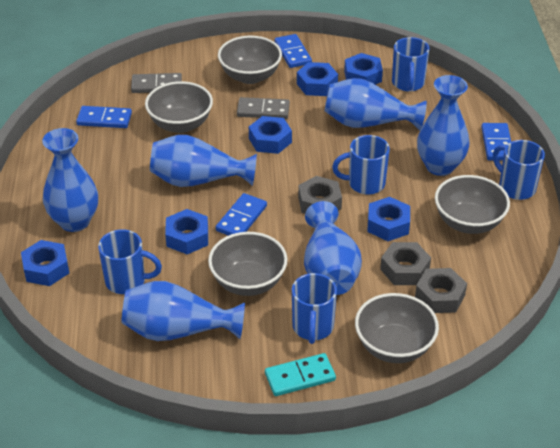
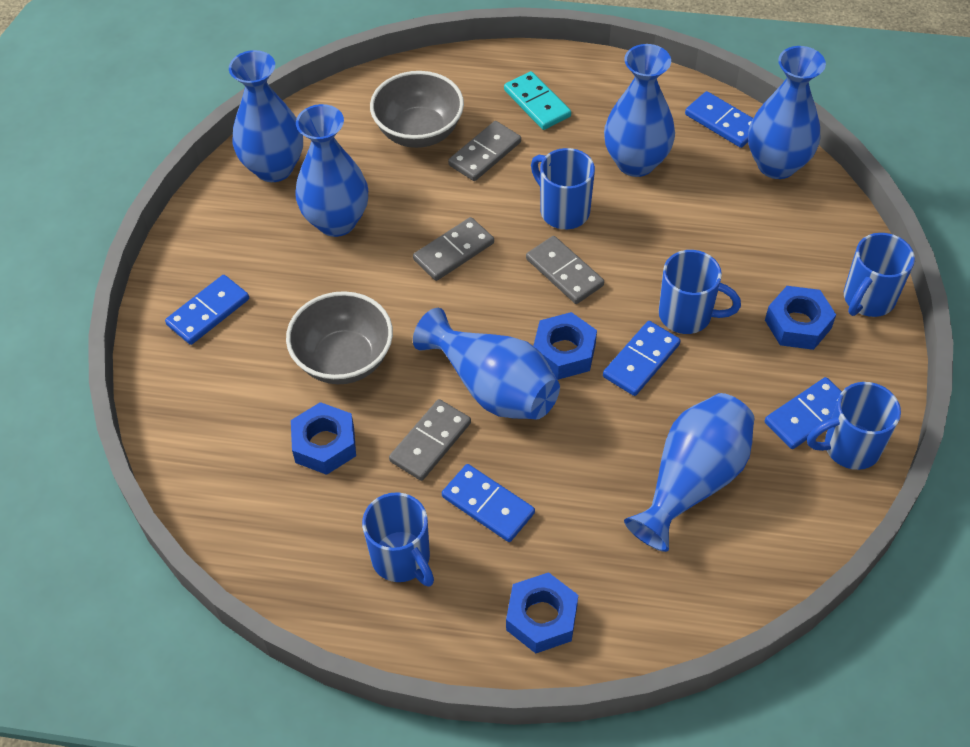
blue domino: [76,106,132,128] [216,193,267,236] [275,34,312,68] [481,123,511,161] = 4 -> [165,275,249,345] [442,464,535,542] [603,321,681,396] [685,91,753,148] [765,377,842,449] = 5
blue nut: [21,240,69,286] [165,209,208,254] [249,116,292,154] [297,62,338,96] [344,53,383,85] [367,197,410,241] = 6 -> [291,402,356,475] [506,572,578,653] [533,312,597,380] [765,286,836,350] = 4
grey bowl: [145,81,213,133] [208,232,288,296] [218,36,282,84] [355,293,439,363] [435,175,510,234] = 5 -> [286,291,393,384] [370,71,464,148] = 2
grey domino: [131,73,182,93] [237,97,290,119] = 2 -> [389,399,471,481] [413,217,494,281] [448,121,521,181] [526,236,604,304] = 4
grey nut: [298,176,342,214] [380,242,431,285] [415,268,467,313] = 3 -> none = 0

